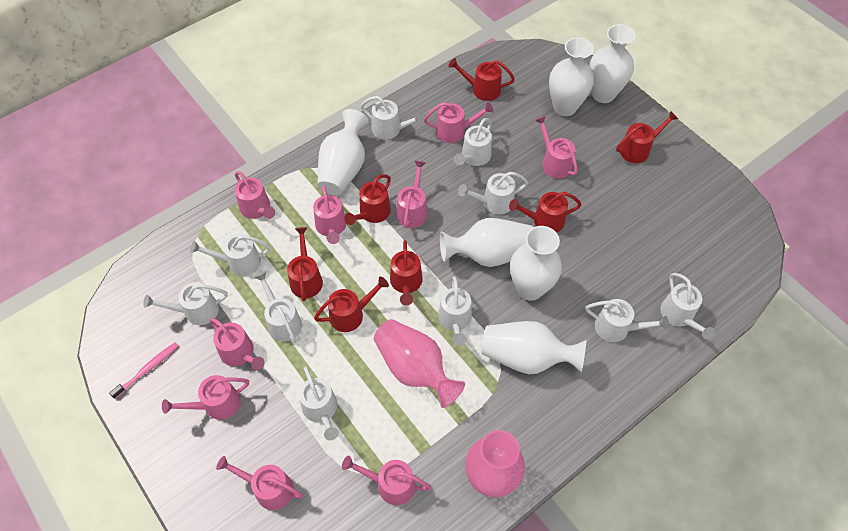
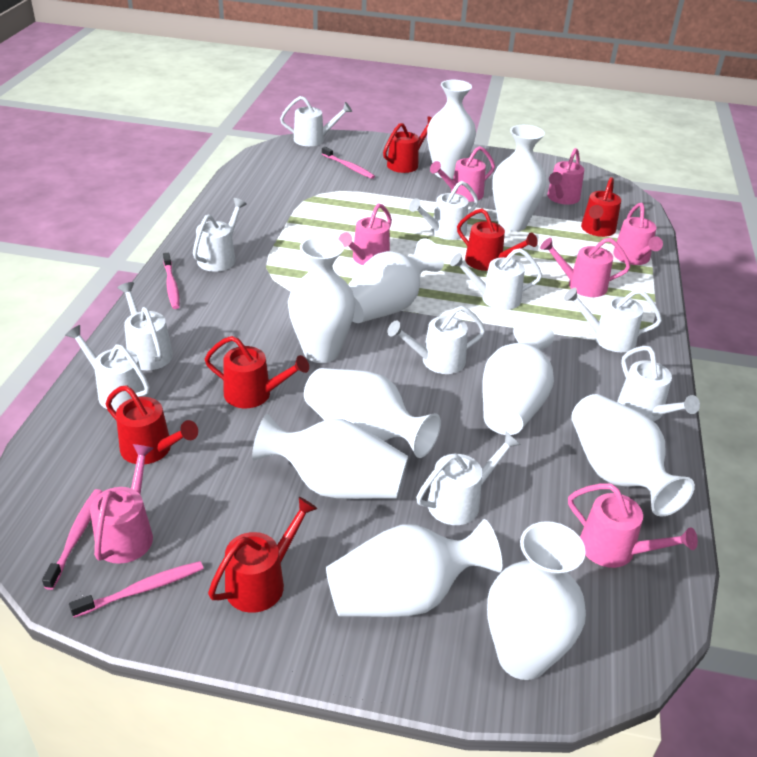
pink toothbrush: [109,342,179,399] = 1 -> [42,489,103,590] [69,561,204,618] [163,253,180,309] [322,147,375,179] = 4
pink vase: [374,319,465,408] [465,430,525,497] = 2 -> none = 0
pink watering can: [162,375,249,420] [210,318,265,370] [216,456,303,510] [235,171,275,219] [313,186,346,244] [342,456,431,505] [396,161,427,228] [424,102,494,143] [535,116,578,179] = 9 -> [90,444,153,564] [338,203,392,265] [430,146,495,202] [540,238,630,297] [547,148,584,205] [568,483,698,568] [613,203,663,265] = 7
red watering can: [287,227,323,301] [314,277,389,332] [344,174,391,225] [390,240,423,306] [449,58,515,101] [509,192,582,233] [616,111,678,163] = 7 -> [106,385,198,464] [205,336,309,408] [208,497,317,613] [383,116,432,173] [457,209,538,271] [581,177,621,237] = 6
white vase: [318,109,369,196] [440,218,534,267] [482,321,587,374] [510,226,562,301] [549,37,594,116] [589,24,636,103] = 6 -> [252,414,408,499] [288,236,356,363] [304,368,441,458] [326,519,502,617] [348,238,444,323] [427,80,476,179] [483,318,554,435] [487,521,586,680] [492,125,546,231] [571,394,695,517] = 10

